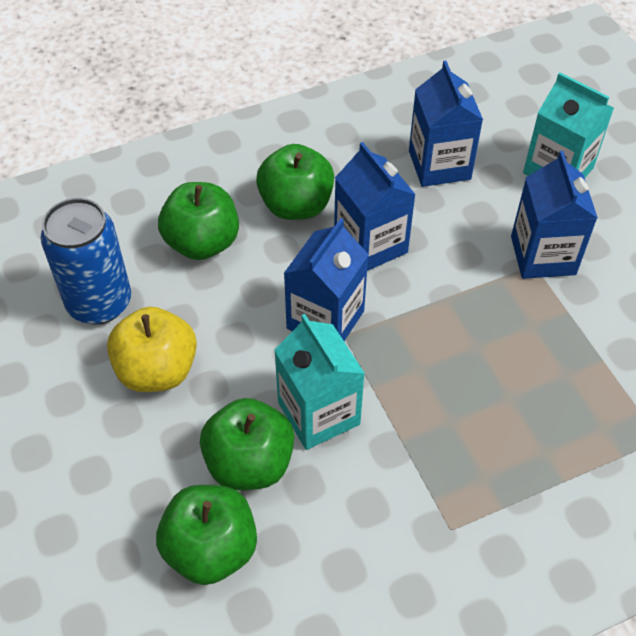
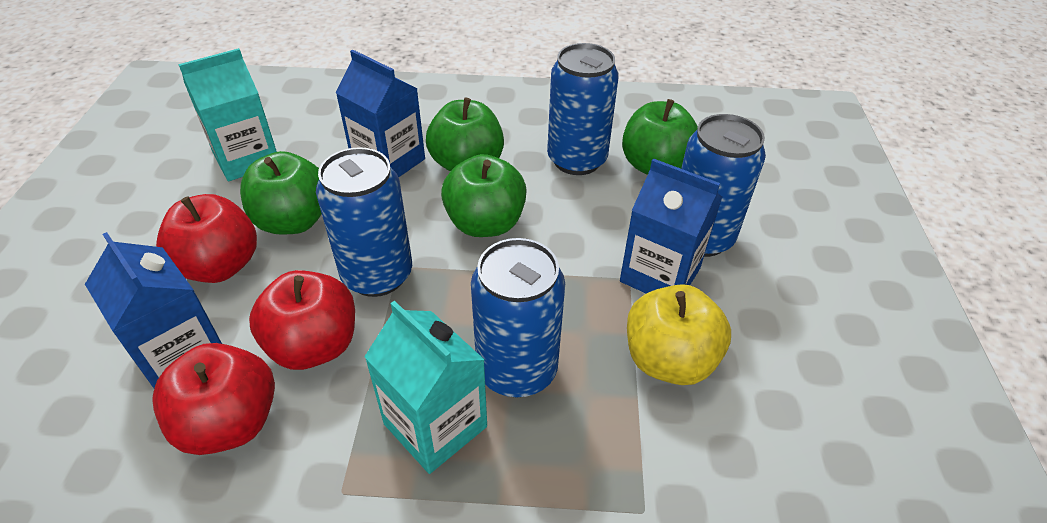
blue can: [41,198,131,324] = 1 -> [316,147,412,297] [471,238,565,397] [547,43,619,175] [681,114,766,257] = 4
blue carton: [284,218,369,341] [334,142,416,271] [409,61,483,187] [511,151,598,279] = 4 -> [85,232,222,388] [336,50,425,177] [620,158,722,294] = 3
red apple: none = 0 -> [152,343,275,455] [156,194,257,283] [249,270,355,370] = 3

